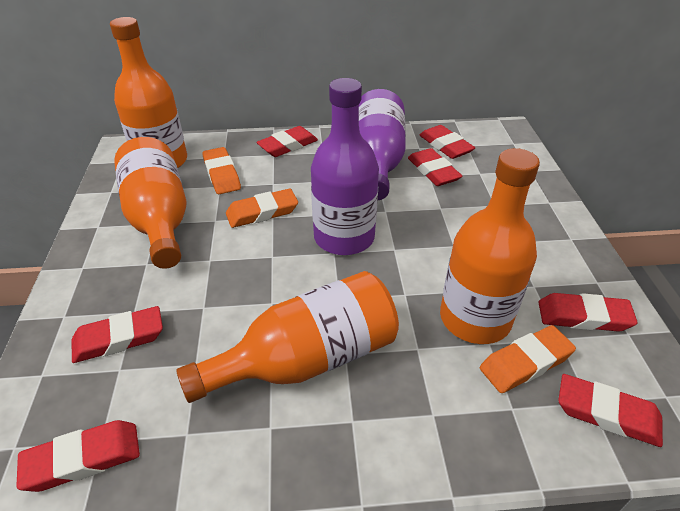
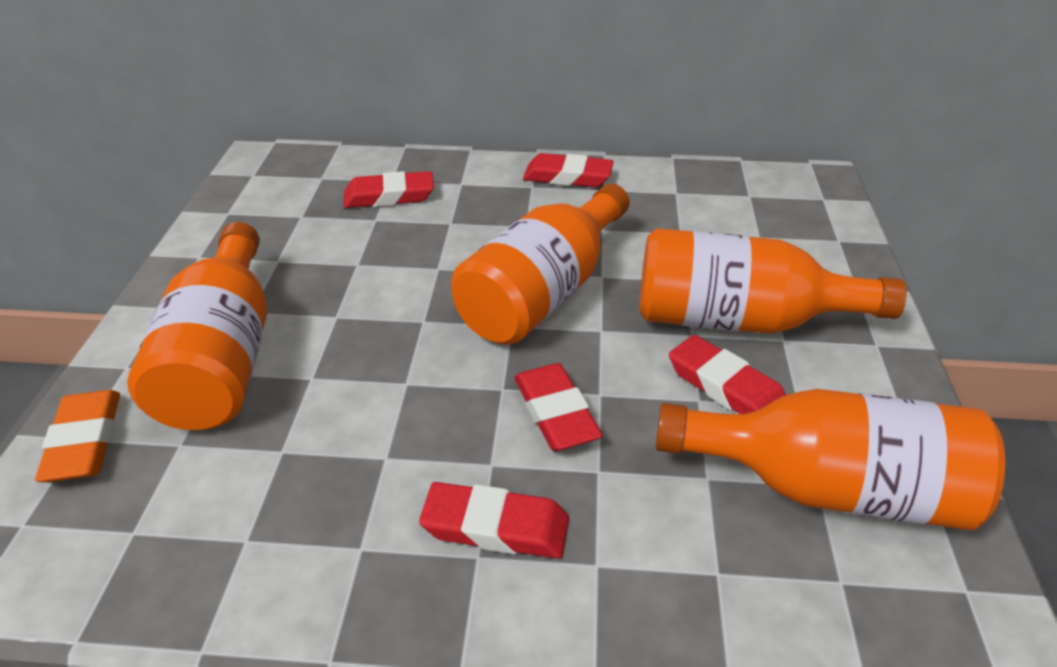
orange eraser: [202,147,241,194] [226,188,298,228] [480,325,576,393] = 3 -> [35,390,120,482] = 1
purple bottle: [311,78,379,255] [359,89,406,200] = 2 -> none = 0
red eraser: [16,420,140,492] [72,306,163,363] [256,126,318,157] [408,148,463,186] [419,125,475,159] [538,293,638,332] [558,374,663,447] = 7 -> [344,171,434,208] [419,482,569,559] [514,363,603,451] [523,153,614,187] [669,335,786,414] = 5

